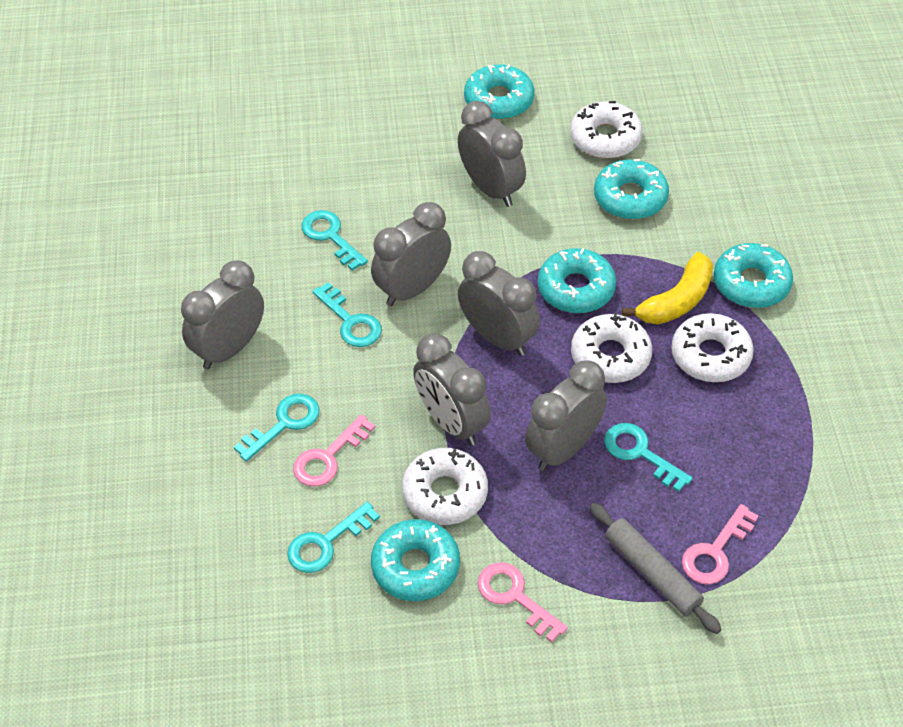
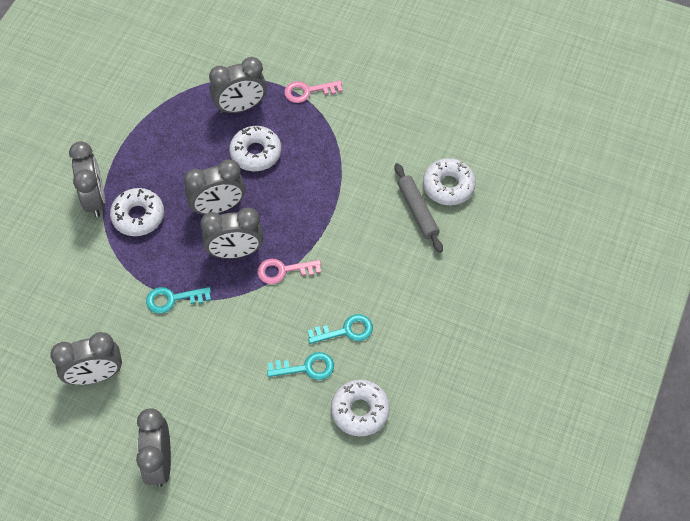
pink key: [293,414,375,487] [478,562,568,643] [682,504,758,584] = 3 -> [258,259,321,284] [284,81,342,103] = 2
turquoise donut: [371,519,460,601] [464,64,534,120] [538,248,616,313] [594,159,669,219] [714,243,793,308] = 5 -> none = 0
turquoise key: [234,393,320,462] [287,502,380,573] [301,210,368,271] [312,282,382,347] [604,423,693,492] = 5 -> [146,287,211,314] [267,352,334,380] [308,314,373,344] = 3
yellow banana: [622,252,713,324] = 1 -> none = 0

